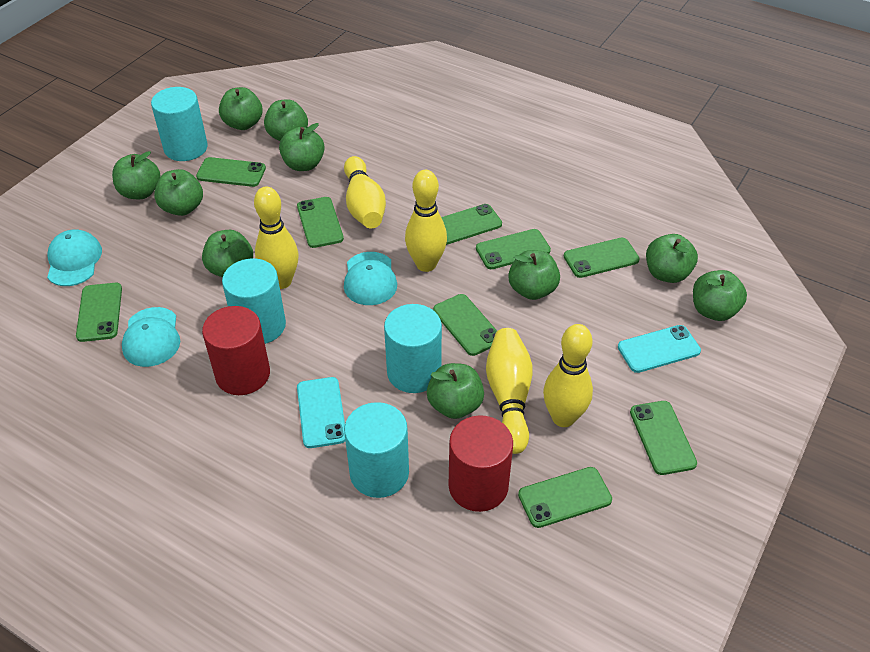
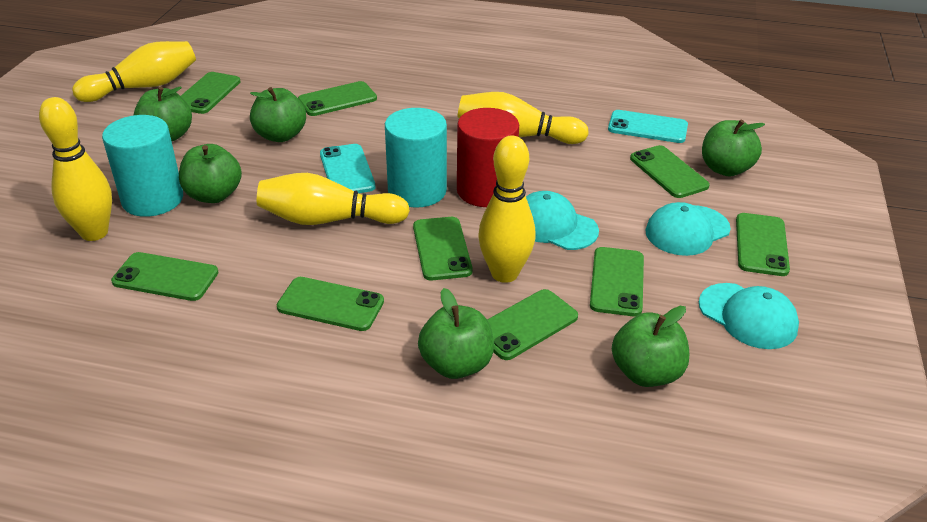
green apple: [112,151,160,199] [154,169,203,216] [202,230,253,277] [219,87,263,130] [264,99,308,141] [279,123,325,171] [427,363,484,419] [508,250,560,300] [646,234,698,283] [693,270,747,321] = 10 -> [133,86,192,141] [179,144,242,203] [250,87,306,142] [418,288,494,379] [612,306,689,387] [702,120,765,177] = 6
red cylinder: [202,306,270,395] [449,415,513,512] = 2 -> [457,108,519,207] = 1
turquoise cylinder: [151,87,208,161] [222,258,286,344] [344,402,409,498] [384,304,442,393] = 4 -> [102,115,183,217] [385,108,447,208] = 2

